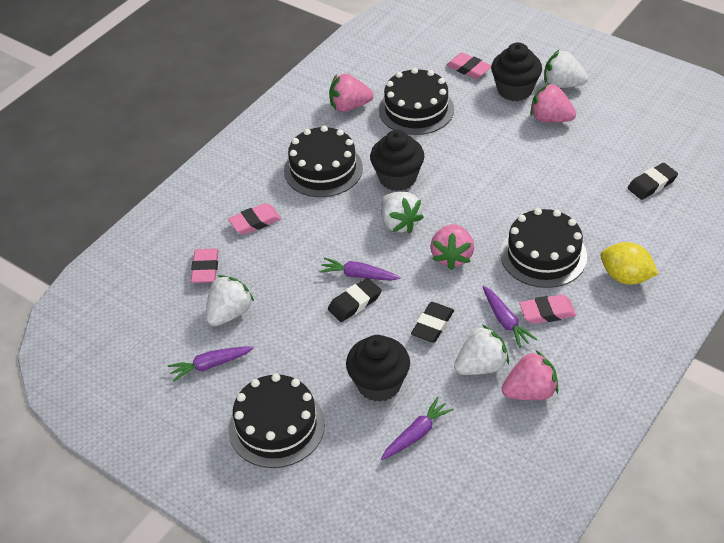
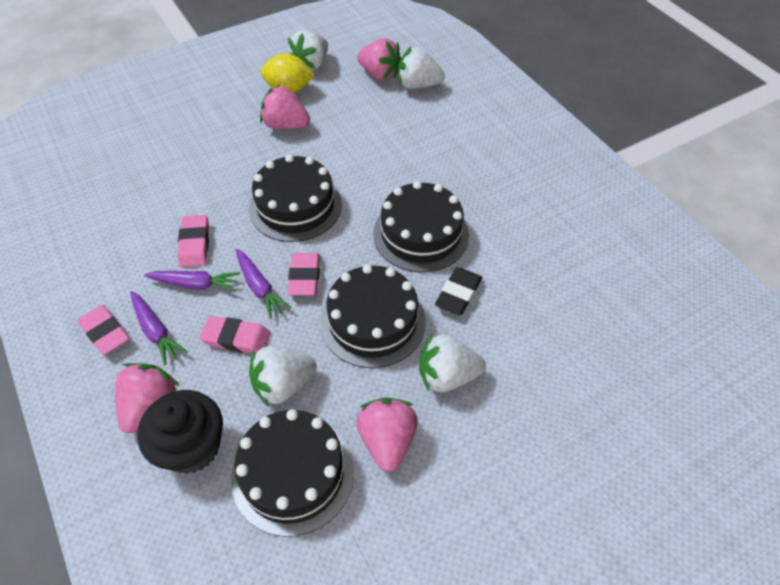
black cupcake: [346,335,410,402] [370,130,424,191] [491,42,542,101] = 3 -> [137,390,223,474] = 1
black eraser: [328,278,382,322] [411,302,454,342] [627,163,678,200] = 3 -> [435,267,482,315] = 1
purple carrot: [168,346,254,382] [319,257,401,281] [381,397,454,460] [483,286,537,348] = 4 -> [130,291,187,365] [144,271,240,292] [236,249,291,319] = 3

